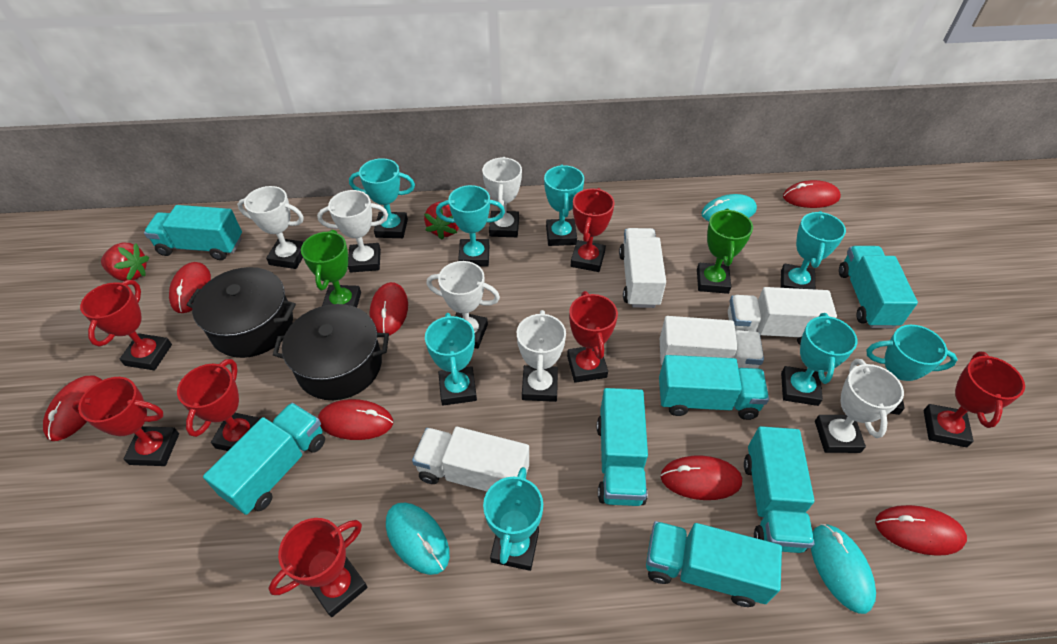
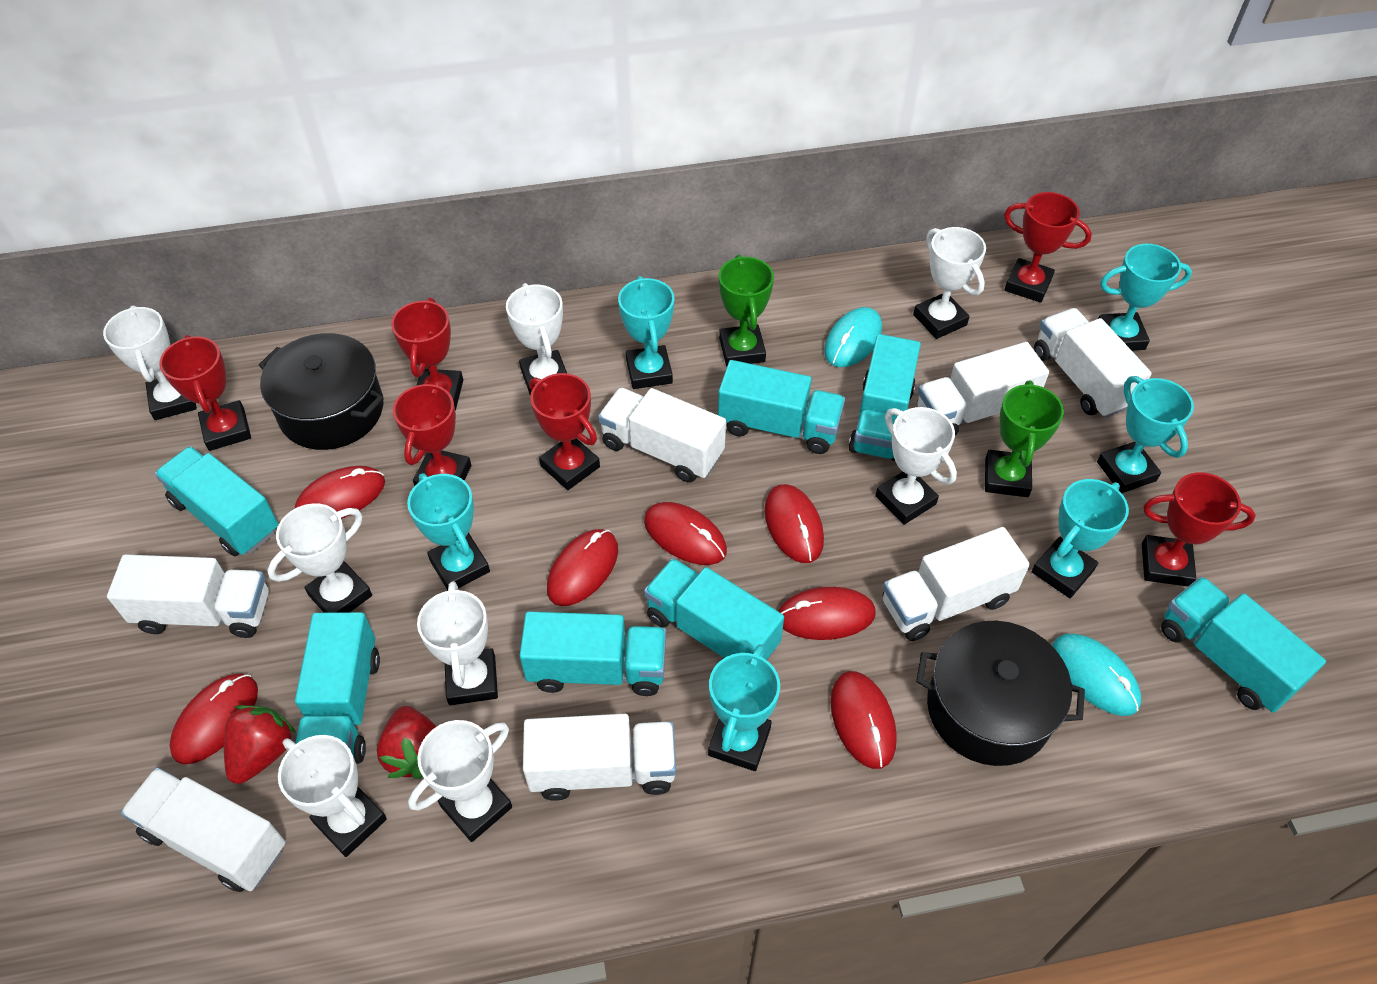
red trophy: [72,377,179,466] [80,280,172,370] [177,359,261,451] [269,518,368,617] [567,291,618,383] [571,188,615,272] [924,351,1025,447] = 7 -> [159,335,251,451] [391,298,463,410] [393,381,471,486] [530,373,600,490] [1004,192,1092,303] [1142,472,1256,586] = 6
turquoise mouse: [386,503,450,575] [701,194,757,221] [811,524,876,614] = 3 -> [824,307,882,367] [1052,634,1141,716] = 2
turquoise trophy: [349,158,415,238] [425,313,477,406] [436,185,505,266] [483,467,543,571] [544,165,584,246] [781,211,846,289] [781,313,857,406] [867,325,958,415] = 8 -> [407,473,490,590] [618,276,674,389] [708,644,780,771] [1032,479,1129,598] [1097,376,1194,493] [1098,244,1192,351] = 6
white trophy: [237,186,304,269] [317,190,388,273] [427,261,500,349] [482,157,522,237] [517,310,566,402] [815,359,904,453] = 6 -> [103,305,197,420] [267,503,372,613] [278,735,387,857] [408,720,512,842] [417,581,498,705] [506,283,567,396] [875,407,957,525] [913,227,986,339] = 8
white truck: [412,427,529,491] [619,228,666,308] [660,316,764,369] [728,287,837,345] = 4 -> [107,555,269,638] [121,767,286,892] [523,714,676,801] [598,388,726,483] [883,527,1030,641] [917,342,1049,435] [1034,308,1152,418] = 7

